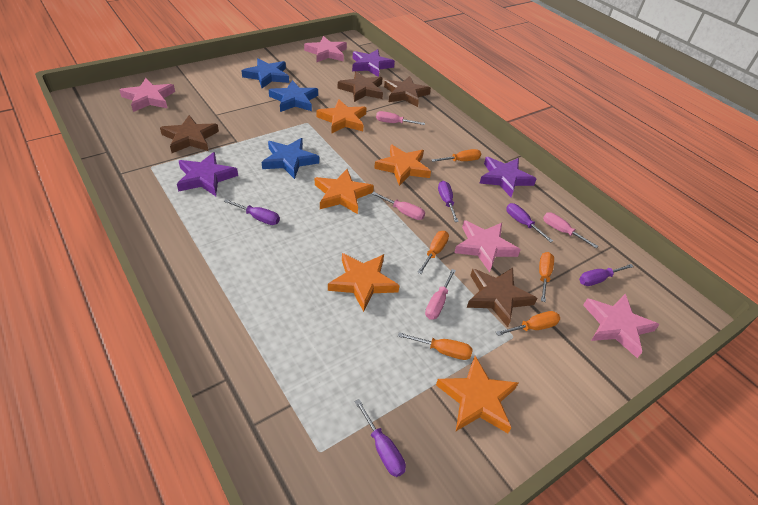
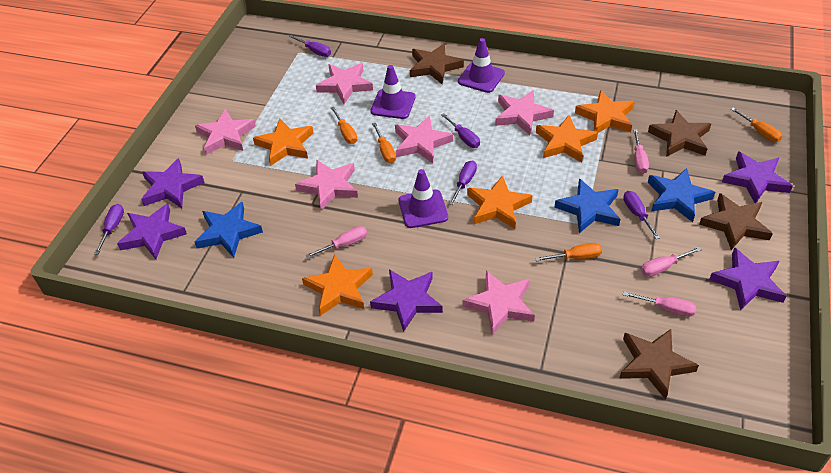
orange screwdriver: [398,332,473,360] [417,231,449,274] [431,149,481,162] [496,311,560,336] [539,252,554,302] = 5 -> [331,107,357,144] [372,123,396,163] [535,243,602,261] [731,108,783,142] = 4
pink star: [120,78,175,112] [304,36,347,62] [454,220,520,272] [583,294,659,358] = 4 -> [195,109,256,155] [295,160,358,211] [316,63,373,104] [395,116,453,163] [463,271,535,335] [495,90,554,135] = 6
purple star: [177,152,238,196] [352,49,395,77] [479,157,536,197] = 3 -> [117,204,187,259] [141,158,204,208] [370,269,443,332] [709,247,786,311] [722,151,793,203] = 5
purple traffic cone: none = 0 -> [371,65,415,119] [399,169,448,228] [458,38,505,93] = 3

